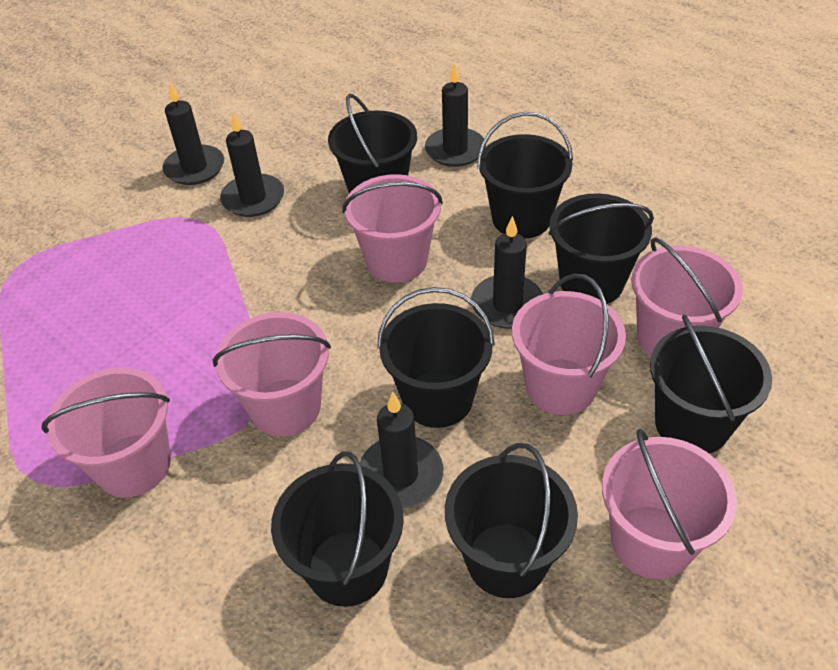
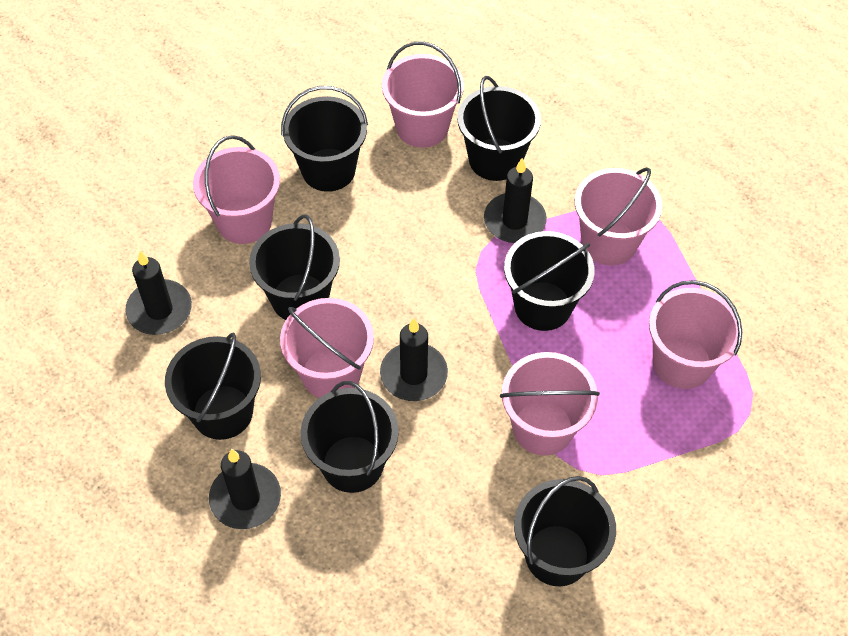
black candle: [162,82,224,185] [220,112,284,217] [360,392,443,508] [425,63,486,167] [471,216,543,329] = 5 -> [125,251,192,335] [209,449,281,529] [380,318,448,401] [484,158,547,243] = 4

